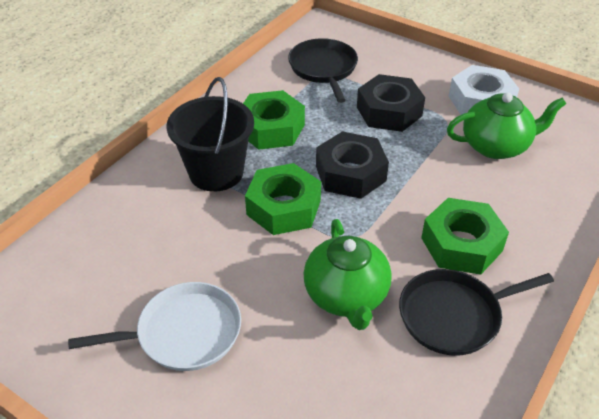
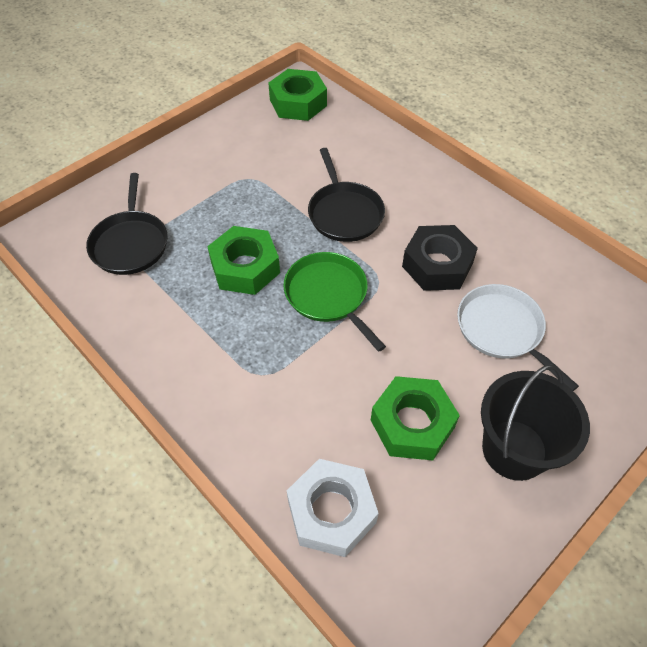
black nut: [316,131,389,199] [357,74,425,132] = 2 -> [402,225,478,291] = 1
green pan: none = 0 -> [283,252,386,352] = 1
green teapot: [304,219,392,330] [447,93,566,159] = 2 -> none = 0

